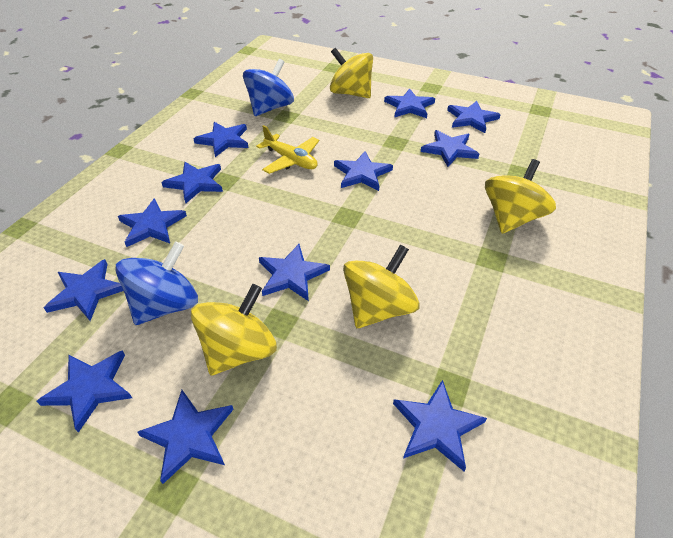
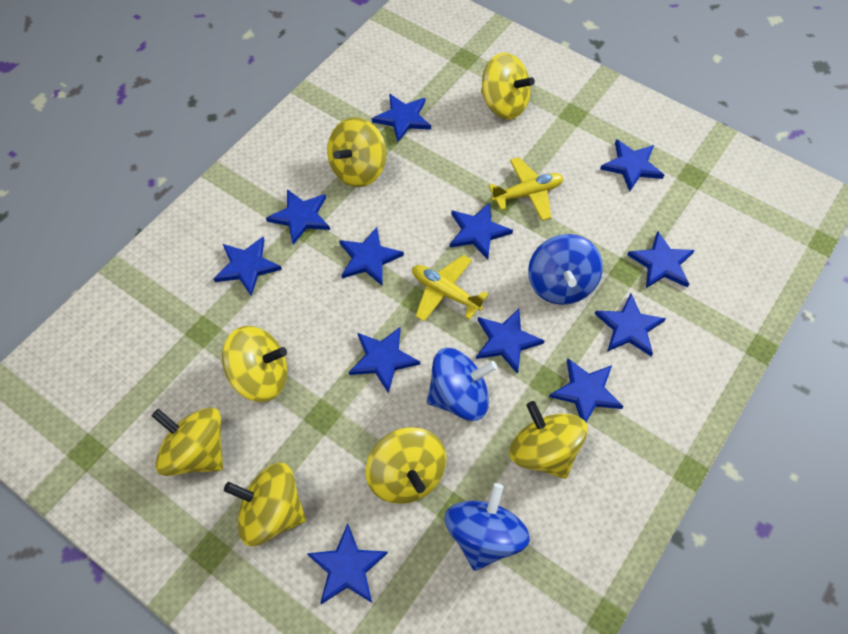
blue spinning top: [115,241,198,325] [243,59,294,116] = 2 -> [427,348,497,421] [444,483,530,571] [528,234,603,305] = 3
yellow plane: [256,125,319,174] = 1 -> [412,255,489,322] [489,157,564,221] = 2
yellow spinning top: [191,284,277,375] [330,48,373,98] [343,245,420,328] [485,159,556,234] = 4 -> [152,407,223,476] [222,326,287,402] [224,463,306,546] [327,117,387,187] [366,427,446,504] [481,53,535,120] [509,401,588,479] = 7

